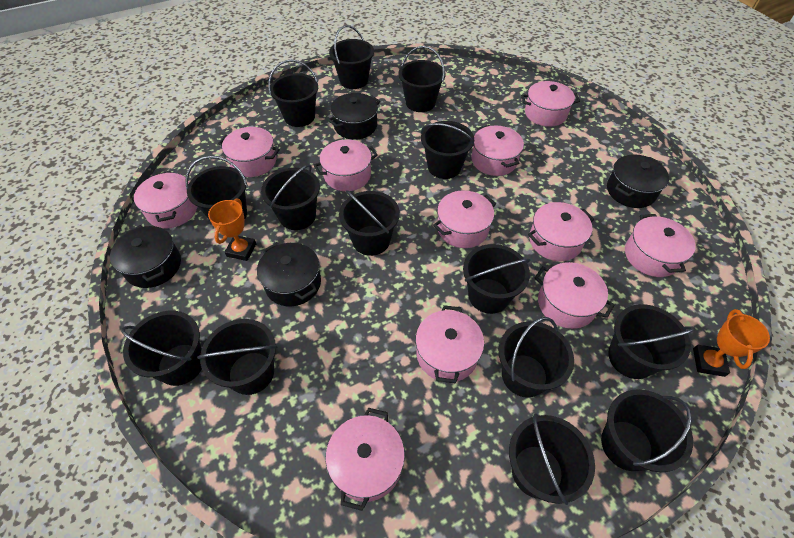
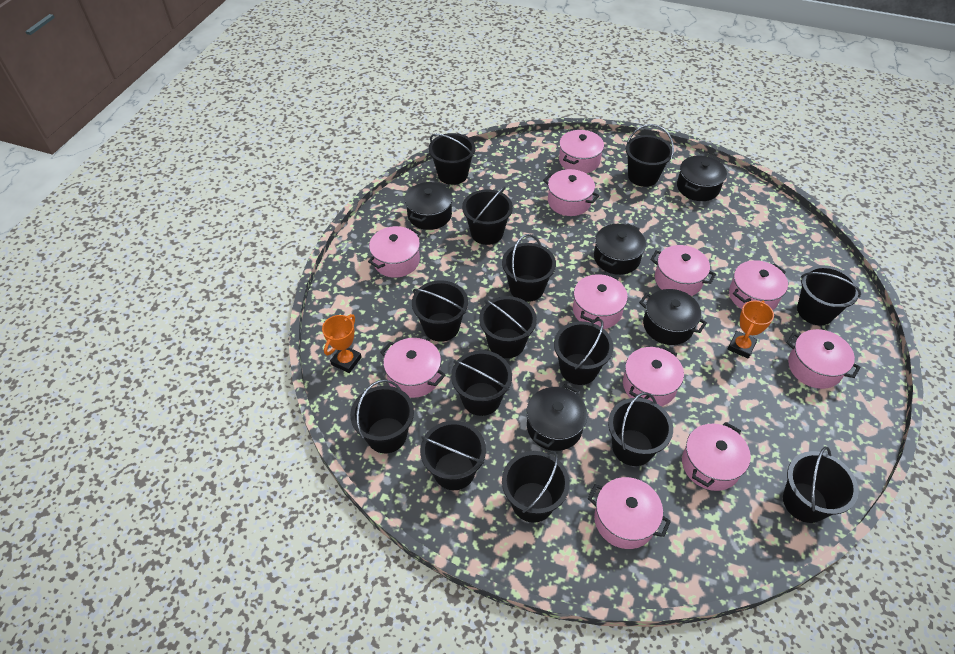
black pot: [110,225,181,288] [257,242,321,306] [328,93,380,140] [607,154,669,208] = 4 -> [405,181,453,230] [527,384,588,451] [594,223,646,275] [639,289,707,345] [677,155,727,201] = 5

